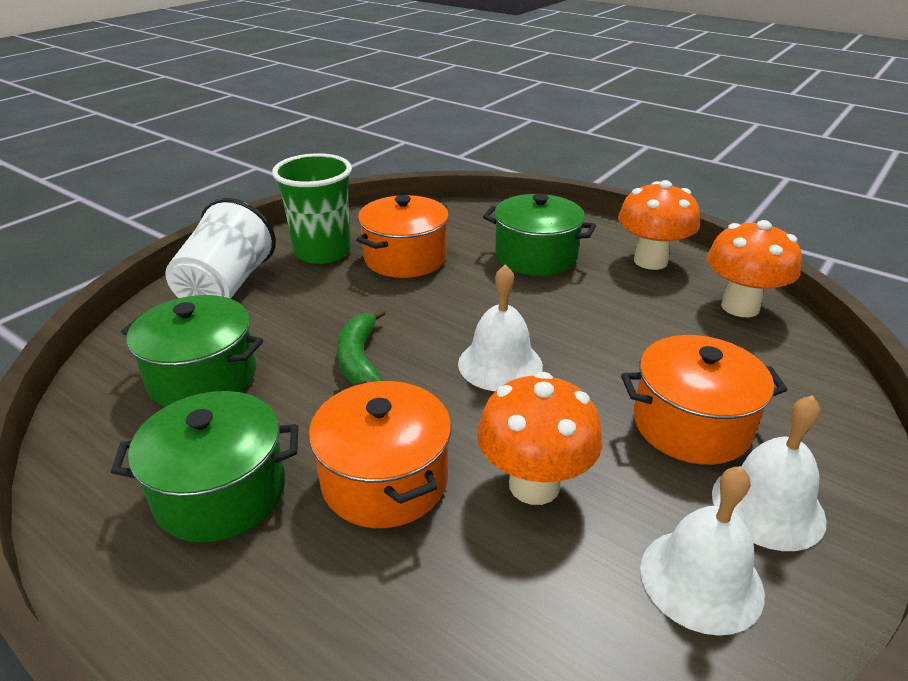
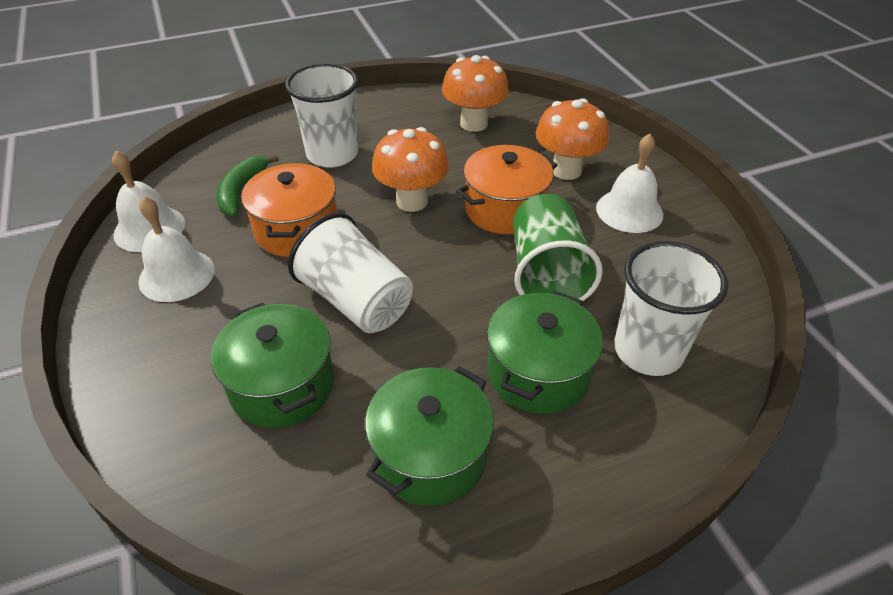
orange pot: [309,381,451,528] [356,195,449,278] [621,335,787,465] = 3 -> [241,163,337,257] [456,145,557,235] = 2
white cup: [165,198,276,299] = 1 -> [285,63,358,168] [288,212,413,333] [614,241,728,376] = 3

